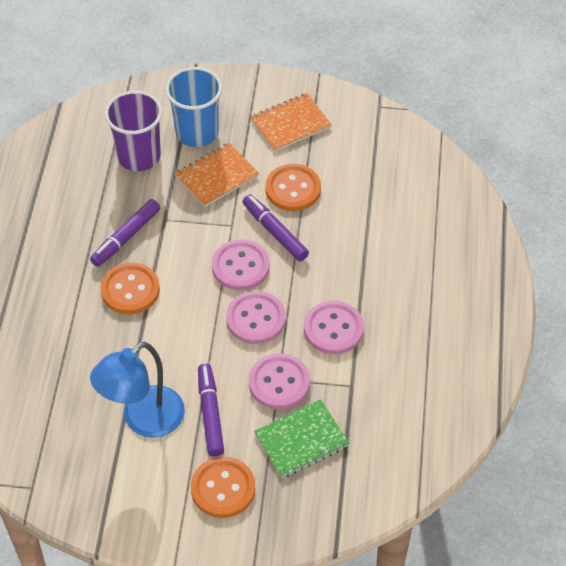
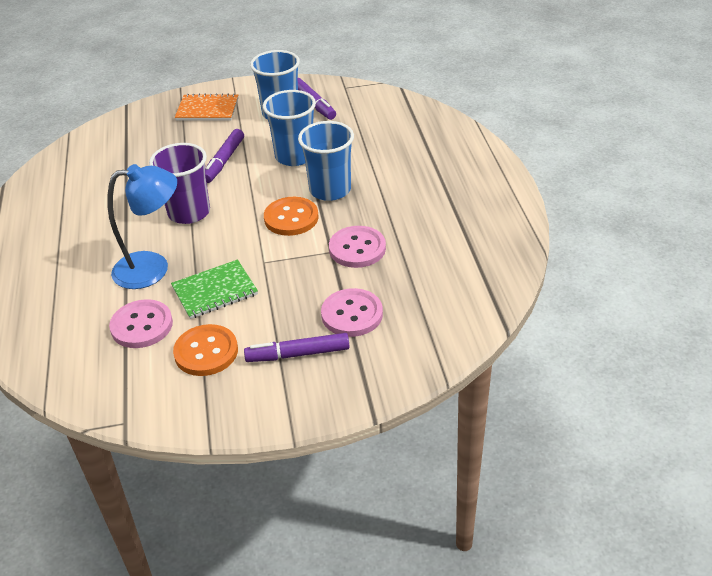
blue cup: [165,67,222,147] = 1 -> [250,50,300,119] [263,90,316,166] [298,121,354,201] = 3
orange button: [101,262,160,314] [191,456,255,518] [265,164,321,211] = 3 -> [173,324,238,376] [264,197,318,236] = 2
orange notebook: [175,143,259,207] [250,93,332,151] = 2 -> [175,94,238,121] = 1
pink button: [212,239,270,290] [226,291,286,344] [249,353,310,410] [304,301,364,354] = 4 -> [109,299,173,348] [321,288,383,337] [329,226,386,268] = 3

